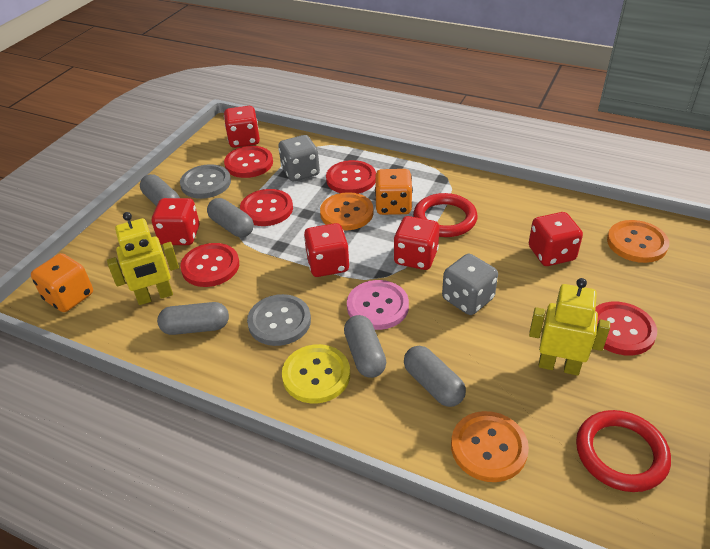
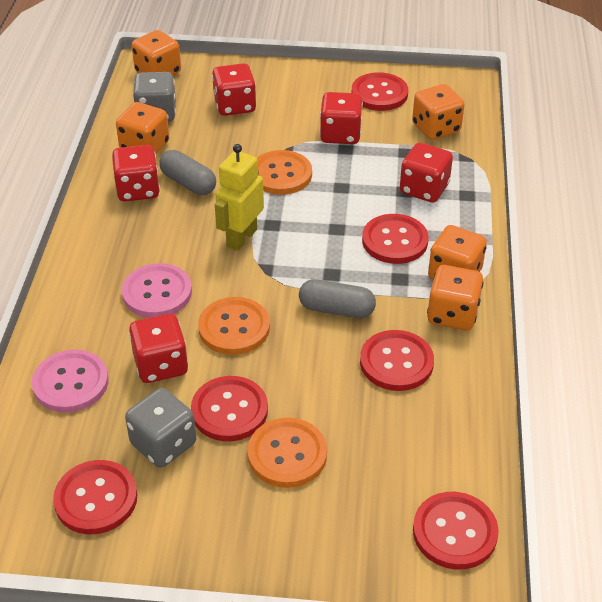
grey button: [180,164,231,199] [247,294,311,346] = 2 -> none = 0
grey capsule: [140,174,180,206] [157,302,229,335] [207,198,254,237] [344,315,386,378] [404,346,466,407] = 5 -> [159,150,216,195] [299,279,376,318] = 2
orange dice: [31,253,93,312] [375,169,413,215] = 2 -> [116,102,169,154] [132,30,181,76] [412,84,465,140] [427,265,484,331] [428,225,487,280] = 5
pink button: [347,280,409,330] = 1 -> [32,349,108,413] [122,263,192,318] = 2
red button: [180,243,239,287] [224,146,273,178] [240,189,293,226] [326,160,376,194] [595,302,657,356] = 5 -> [53,460,138,534] [191,376,268,441] [352,72,408,111] [360,330,434,391] [362,214,429,264] [413,492,499,570] = 6
red ring: [413,193,478,237] [576,410,671,492] = 2 -> none = 0
yellow button: [282,344,350,403] = 1 -> none = 0
yellow robot: [107,212,179,305] [529,278,610,376] = 2 -> [215,144,264,251] = 1

